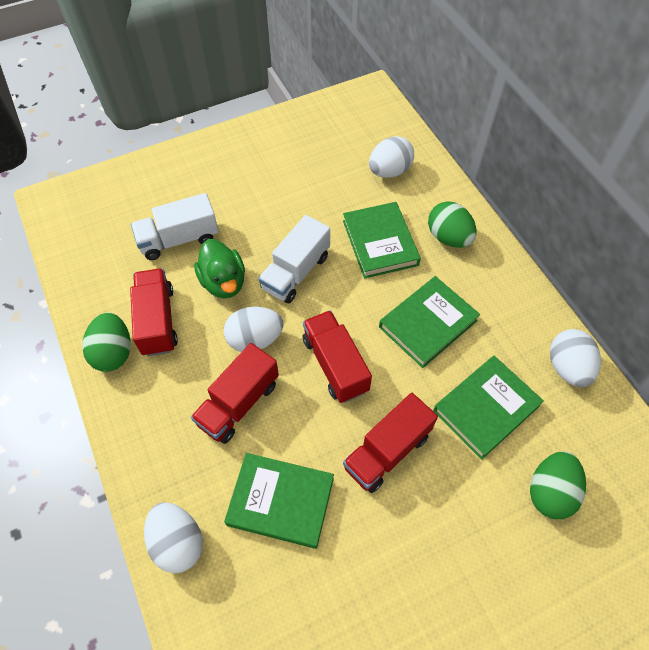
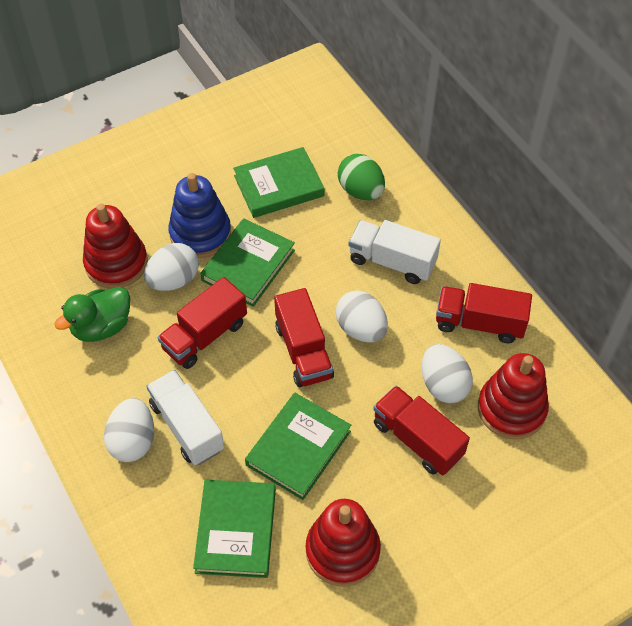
blue stacking toy: none = 0 -> [168,173,231,258] = 1
green egg: [82,313,131,372] [428,201,477,248] [530,451,586,519] = 3 -> [338,154,385,200] = 1
red stacking toy: none = 0 -> [83,204,148,289] [306,499,381,587] [478,353,549,440] = 3

